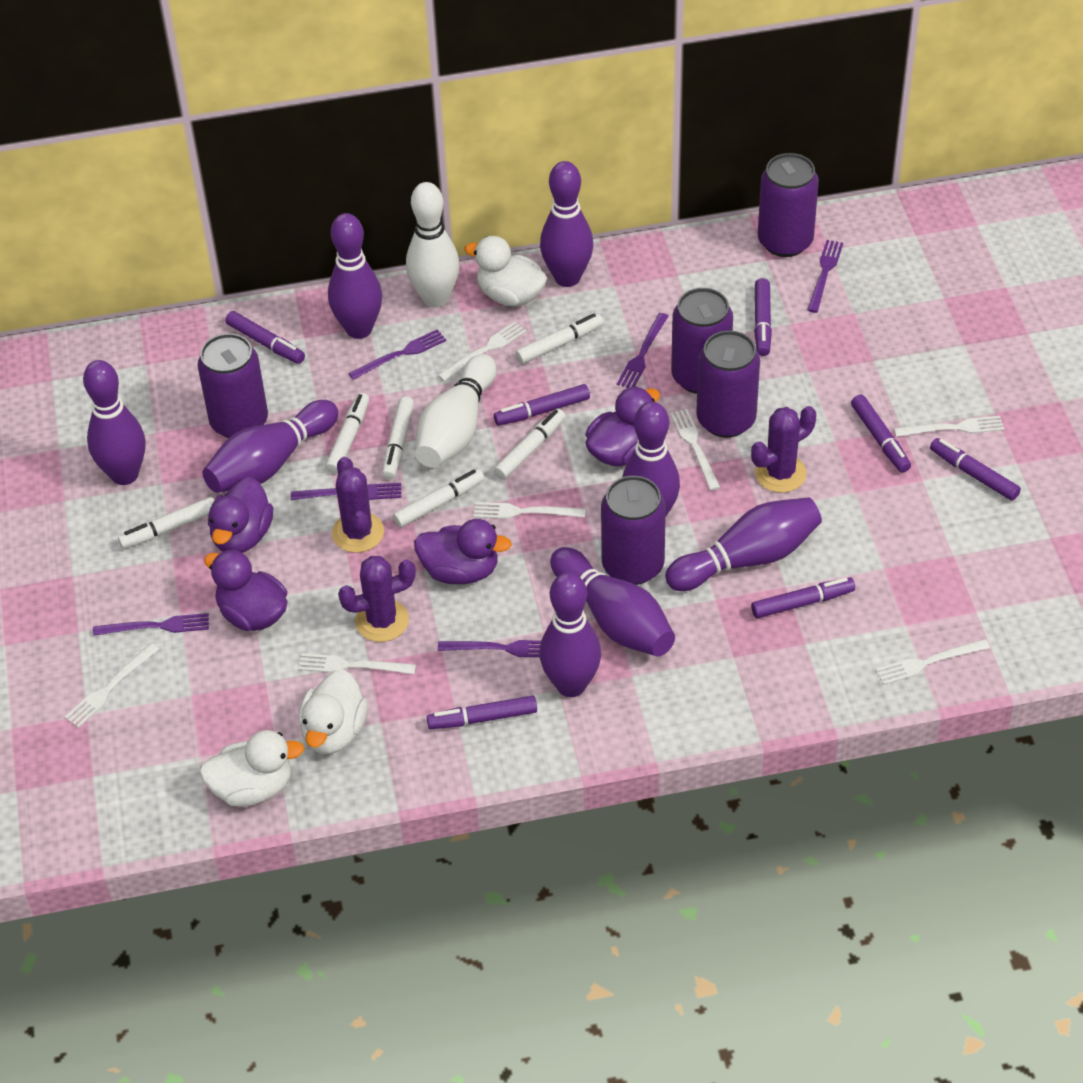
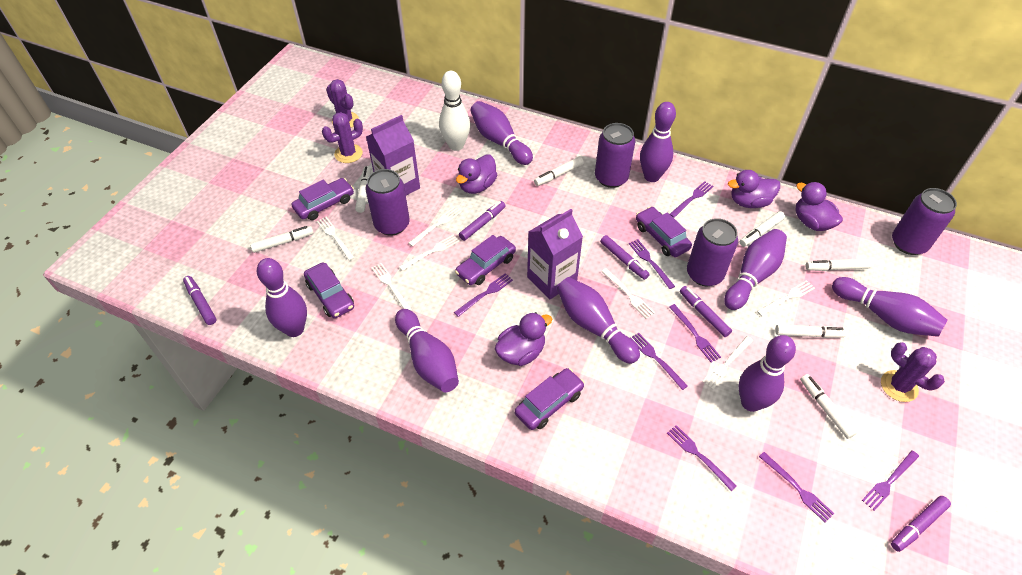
purple can: [197,333,268,438] [601,476,666,585] [671,288,733,394] [696,330,760,438] [758,153,819,257] = 5 -> [366,169,410,236] [595,123,635,188] [687,218,738,286] [892,188,957,255] = 4
purple car: none = 0 -> [292,178,354,220] [304,263,354,318] [455,235,516,285] [515,368,585,430] [636,207,692,257] = 5
purple carton: none = 0 -> [366,115,420,195] [527,209,583,299] = 2
purple fork: [93,613,209,636] [291,483,401,500] [348,329,446,380] [438,640,541,657] [617,313,668,388] [807,240,843,313] = 6 -> [454,273,513,317] [629,239,675,289] [631,332,688,390] [667,425,737,491] [669,304,721,362] [670,181,713,218] [759,452,834,523] [862,450,919,511] = 8
purple marker: [225,311,305,364] [427,696,537,729] [494,384,590,426] [751,577,855,618] [754,278,772,356] [851,395,911,473] [930,438,1021,501] = 7 -> [183,276,217,325] [459,201,506,241] [600,235,650,280] [680,286,732,337] [891,496,951,552] = 5
white bowling pin: [406,182,460,308] [415,354,496,468] = 2 -> [439,71,470,151] = 1
white duck: [199,730,304,807] [299,669,368,754] [464,236,547,306] = 3 -> none = 0
white marker: [118,497,214,549] [325,393,369,474] [382,397,414,480] [393,469,485,528] [494,409,566,480] [515,314,603,364] = 6 -> [250,226,314,253] [355,166,371,213] [534,157,584,186] [740,211,785,247] [775,324,847,338] [800,374,857,439] [805,259,871,271] = 7

